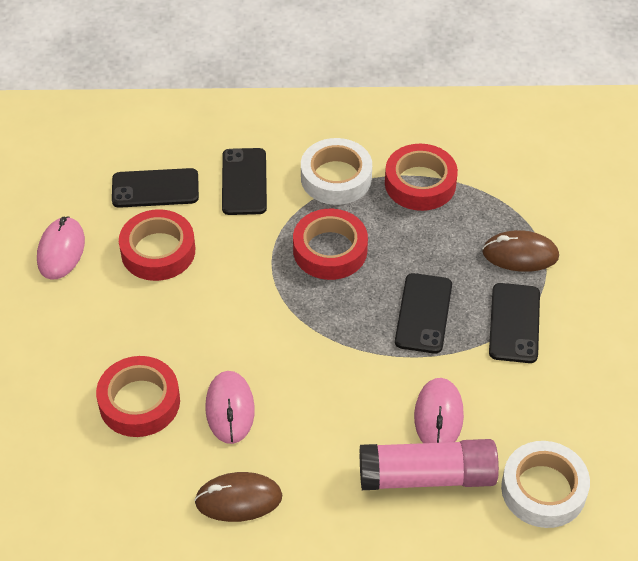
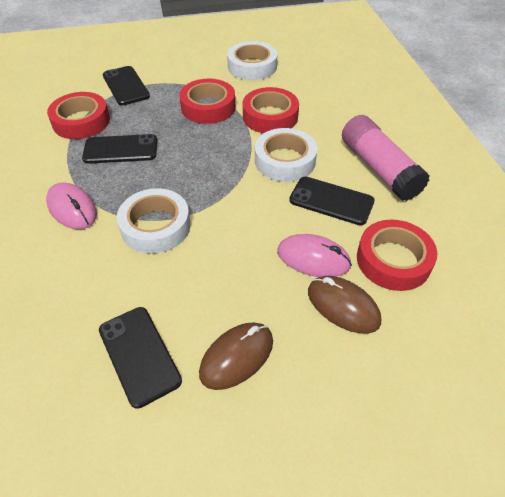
pink mouse: [37,216,85,280] [205,371,255,444] [414,378,464,443] = 3 -> [46,182,97,229] [277,234,352,277] = 2
white tape: [301,138,372,205] [501,441,590,528] = 2 -> [117,188,190,254] [227,41,277,80] [255,128,317,182] = 3

